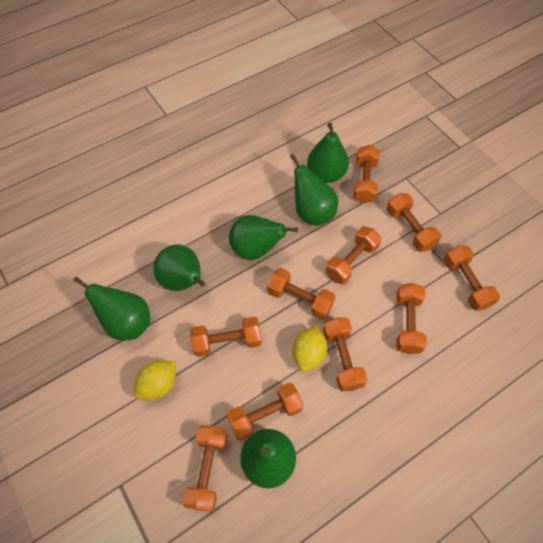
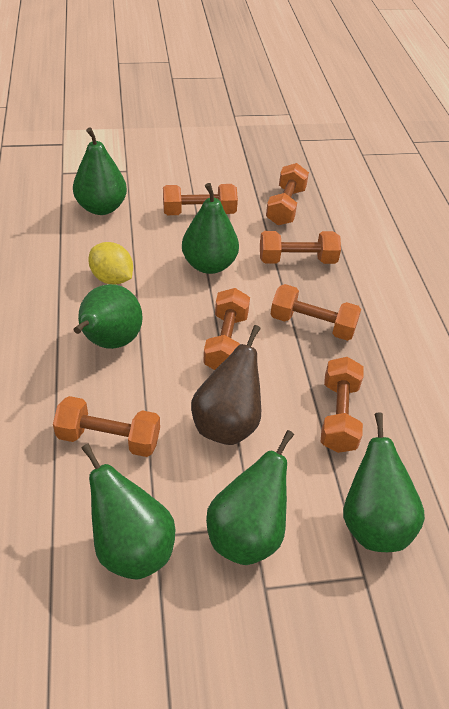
brown pear: none = 0 -> [191,325,261,445] = 1
orange dumbbell: [182,426,228,512] [190,317,262,357] [226,383,303,441] [267,268,336,320] [323,318,368,391] [325,226,381,284] [353,145,380,203] [387,193,441,252] [396,283,427,354] [444,245,500,311] = 10 -> [53,396,160,457] [163,184,238,215] [203,288,250,370] [260,231,341,264] [266,163,309,225] [271,284,361,341] [321,357,364,453] = 7
yellow lemon: [134,360,176,400] [292,326,327,372] = 2 -> [88,242,133,285] = 1

